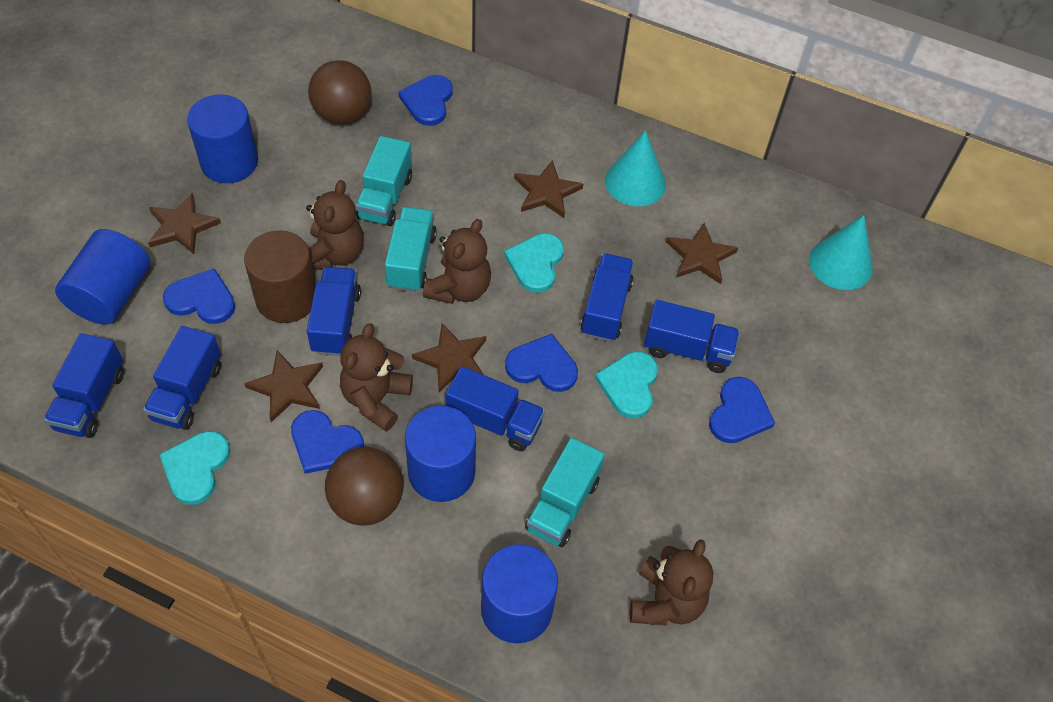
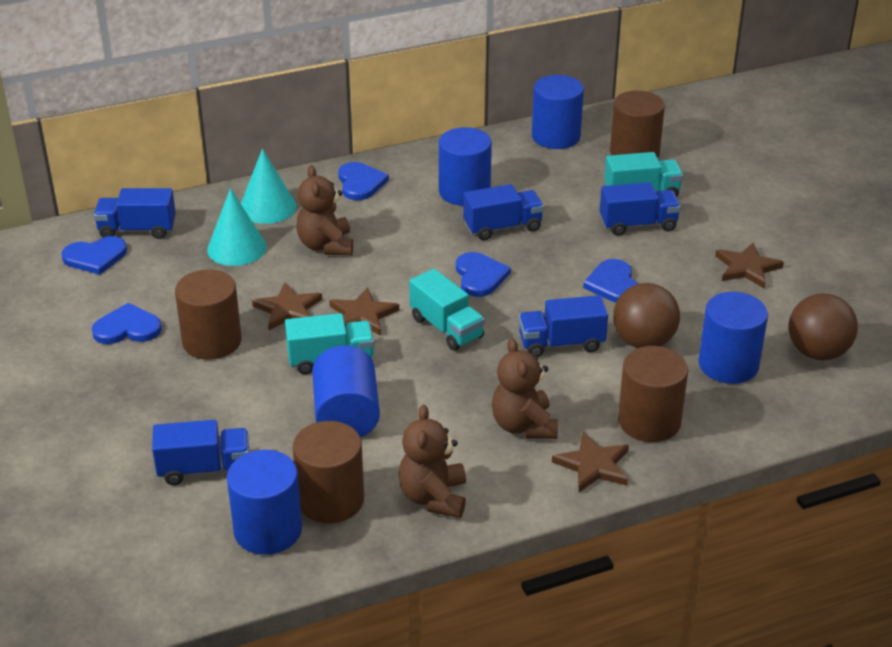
blue cylinder: [55,229,150,325] [187,94,258,183] [405,406,476,502] [481,544,558,643] = 4 -> [227,450,302,555] [312,345,380,437] [439,127,492,206] [532,75,584,149] [698,292,768,384] = 5
blue truck: [44,333,124,438] [143,326,221,430] [307,267,361,356] [445,366,545,451] [580,253,634,342] [644,300,740,373] = 6 -> [94,188,176,239] [152,420,249,485] [463,184,544,240] [519,295,608,357] [600,182,681,236] = 5
brown cylinder: [244,230,316,323] = 1 -> [175,269,242,360] [293,421,364,523] [610,90,665,158] [618,346,688,442] = 4
brown star: [148,193,221,254] [244,350,323,422] [412,323,486,392] [514,160,583,218] [666,223,738,284] = 5 -> [252,282,322,330] [329,287,399,336] [552,432,629,492] [715,243,784,288] = 4
brown teddy bear: [306,180,364,270] [340,323,413,431] [423,219,491,304] [630,539,713,626] = 4 -> [296,165,353,255] [398,405,466,518] [492,338,558,439] = 3
turquoise heart: [159,431,230,505] [504,233,564,293] [595,351,658,419] = 3 -> none = 0

